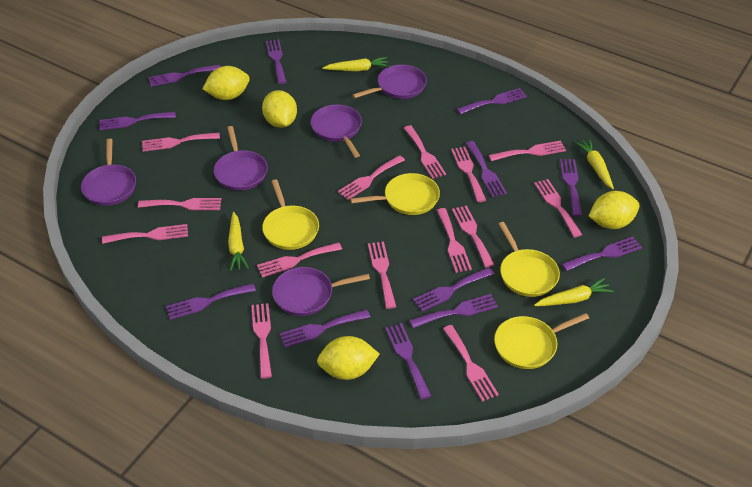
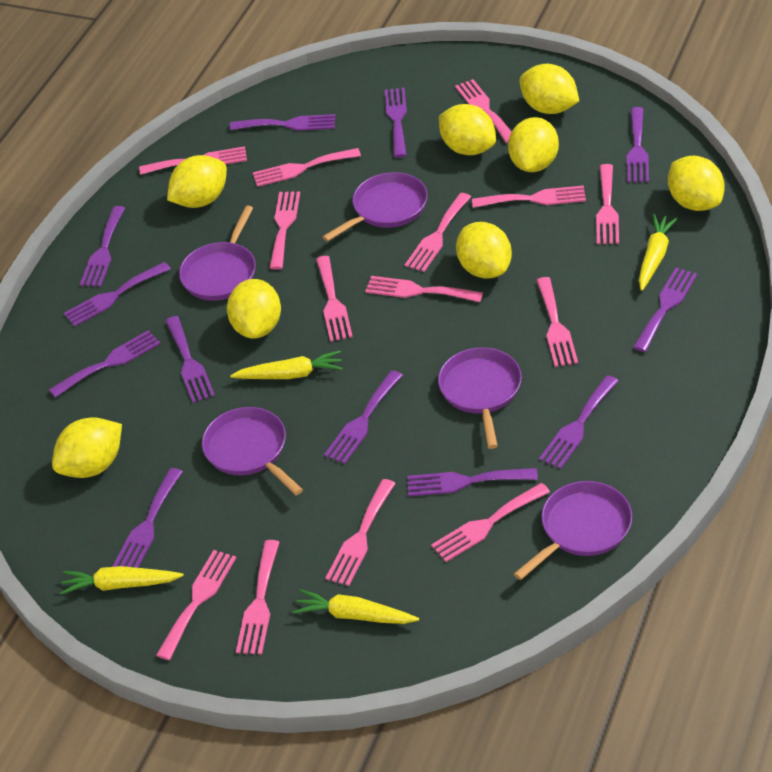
yellow lemon: [202,66,250,100] [262,90,297,128] [317,336,379,380] [589,191,640,229] = 4 -> [52,417,122,478] [167,155,227,208] [227,279,281,339] [439,104,496,155] [456,222,512,278] [508,117,559,172] [520,64,579,114] [668,156,725,211] = 8
yellow pan: [262,179,319,250] [350,173,440,215] [494,313,589,369] [499,222,560,297] = 4 -> none = 0

